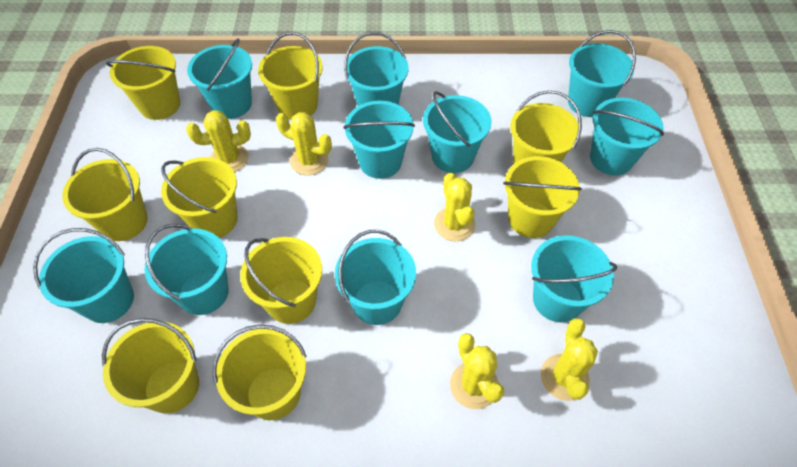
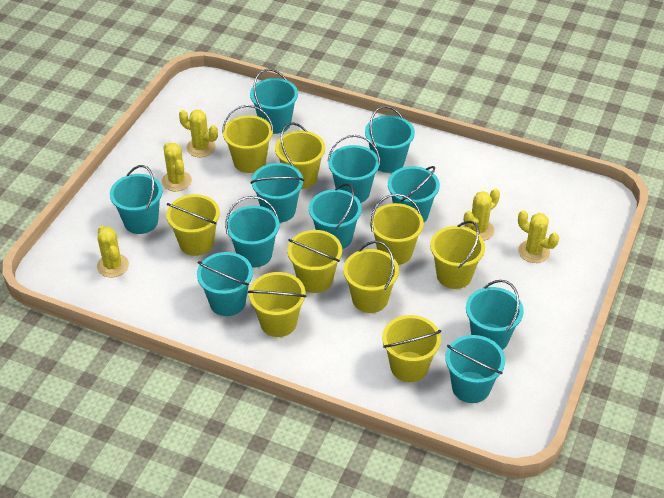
turquoise bucket: [33,228,134,323] [145,224,229,315] [187,38,252,119] [335,230,416,325] [343,101,415,179] [344,32,408,106] [423,91,492,173] [531,235,617,323] [568,30,636,117] [590,98,664,176] = 10 -> [110,165,162,234] [197,252,253,316] [225,196,280,268] [250,68,298,134] [250,163,304,223] [309,183,362,249] [327,135,380,203] [365,106,415,173] [388,166,440,222] [445,335,505,403] [466,280,524,350] = 11

